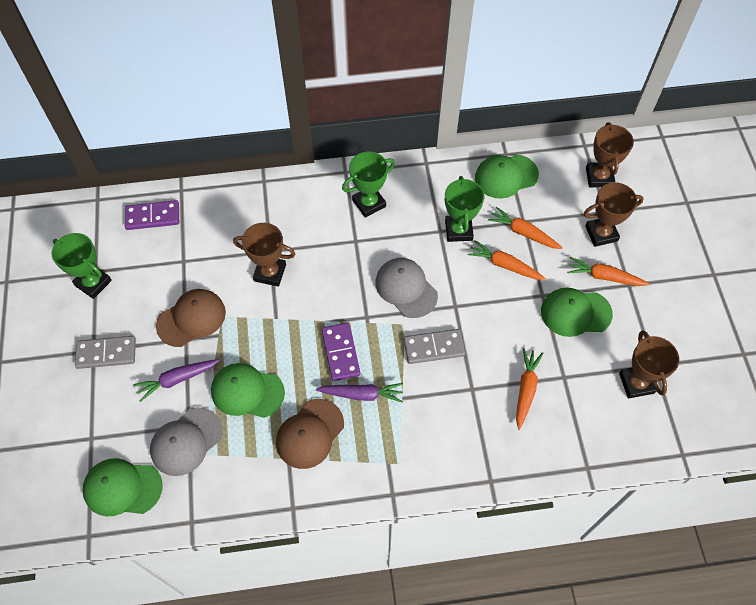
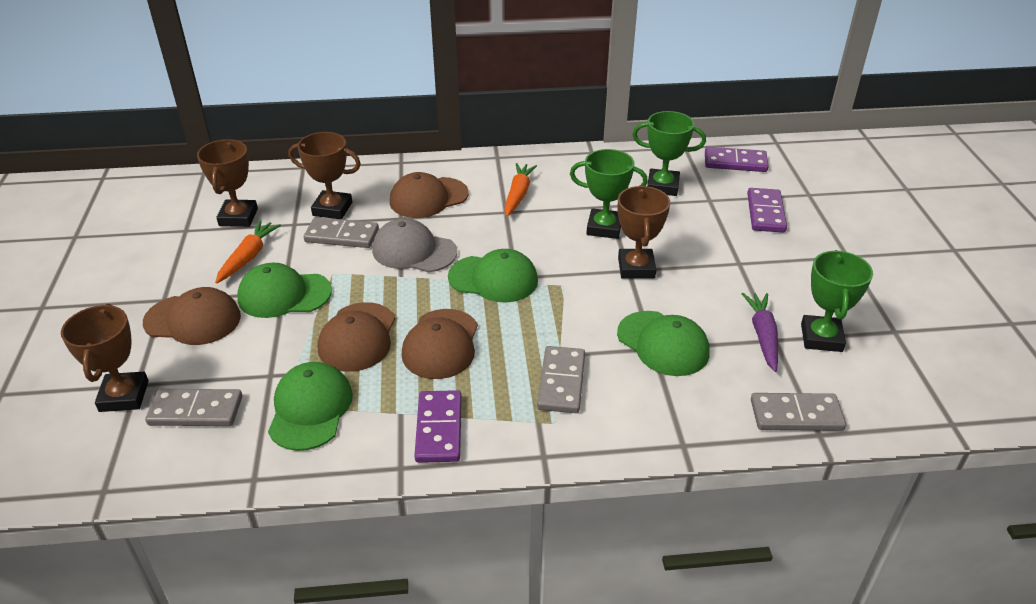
brown cap: [156,289,226,347] [276,399,344,469] = 2 -> [143,287,241,345] [318,302,395,372] [390,172,468,218] [402,309,478,379] = 4
grey cap: [150,407,223,476] [375,258,438,318] = 2 -> [372,218,457,272] = 1
grey domino: [75,336,136,369] [404,329,465,364] = 2 -> [145,389,242,426] [304,217,379,248] [537,346,585,413] [751,393,846,431] = 4
orange carrot: [468,240,546,280] [488,207,562,249] [516,348,543,430] [567,257,650,286] = 4 -> [215,220,281,284] [505,163,537,216] = 2
purple carrot: [134,359,220,402] [316,383,403,402] = 2 -> [742,293,778,372] = 1
purple domino: [125,200,179,230] [322,323,360,381] = 2 -> [414,390,462,463] [705,147,768,172] [747,188,787,233] = 3

